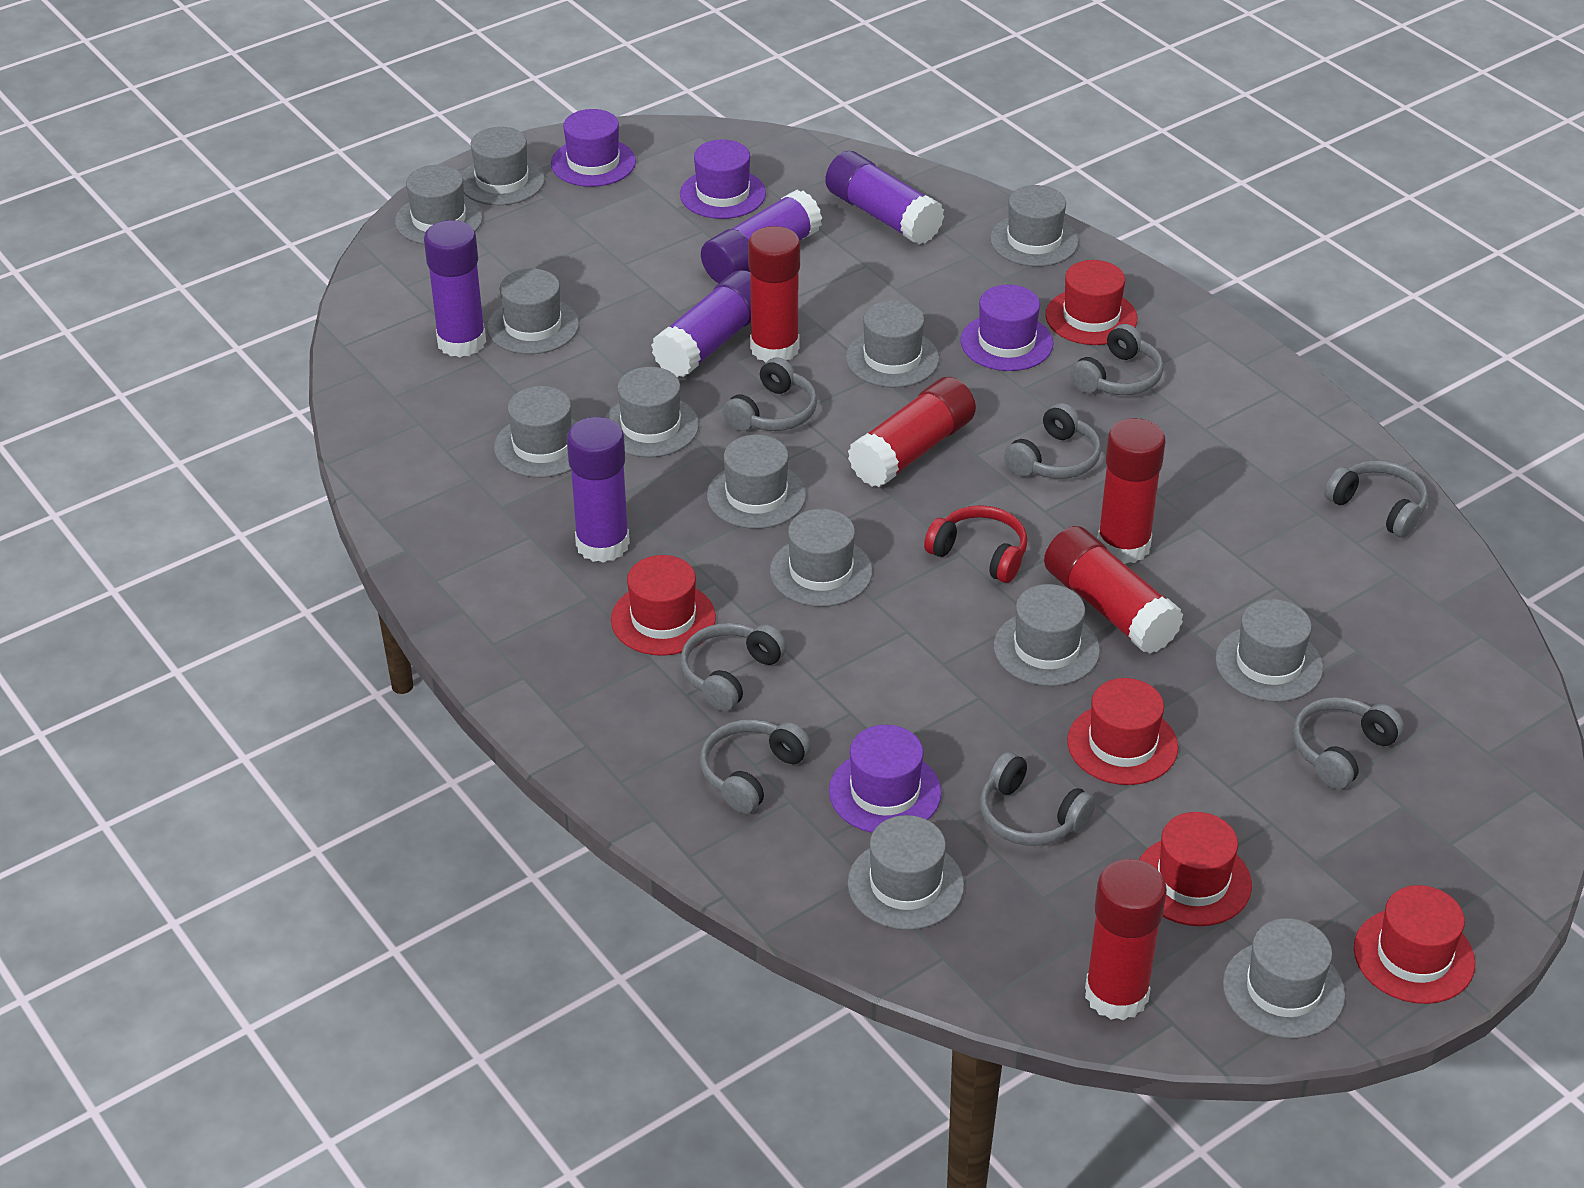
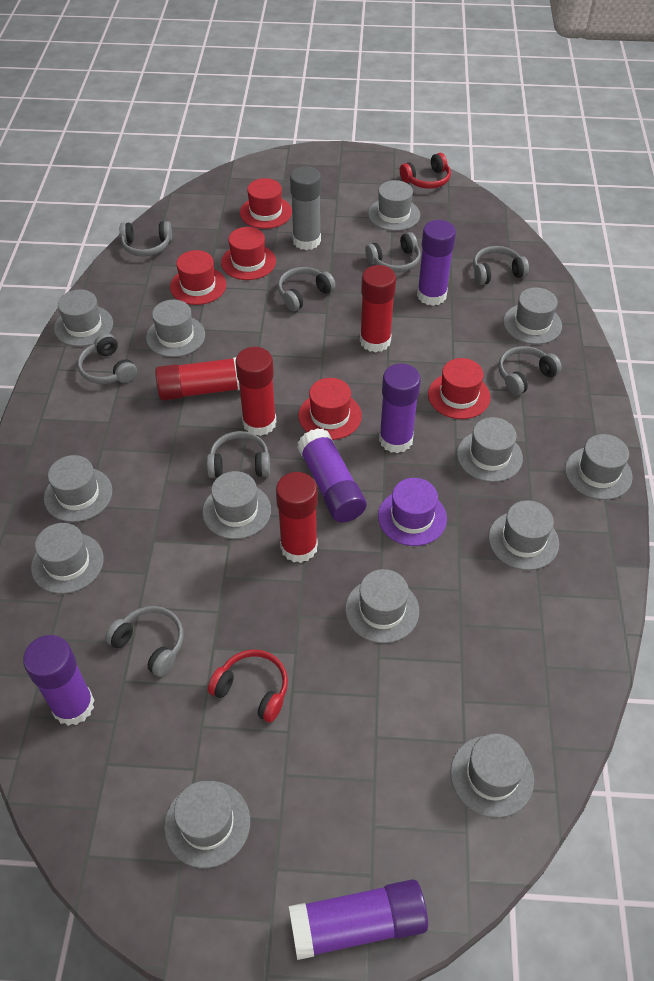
grey glue stick: none = 0 -> [290,166,321,250] = 1
purple hat: [551,109,636,187] [680,140,766,219] [829,725,942,833] [960,285,1053,371] = 4 -> [378,478,447,546] = 1
red glue stick: [748,226,800,363] [848,377,976,487] [1044,526,1184,654] [1085,859,1167,1020] [1097,418,1166,564] = 5 -> [155,357,240,400] [235,347,276,436] [276,472,318,563] [360,265,396,352] = 4
red headphones: [924,505,1027,583] = 1 -> [208,649,288,723] [400,153,451,189] = 2

